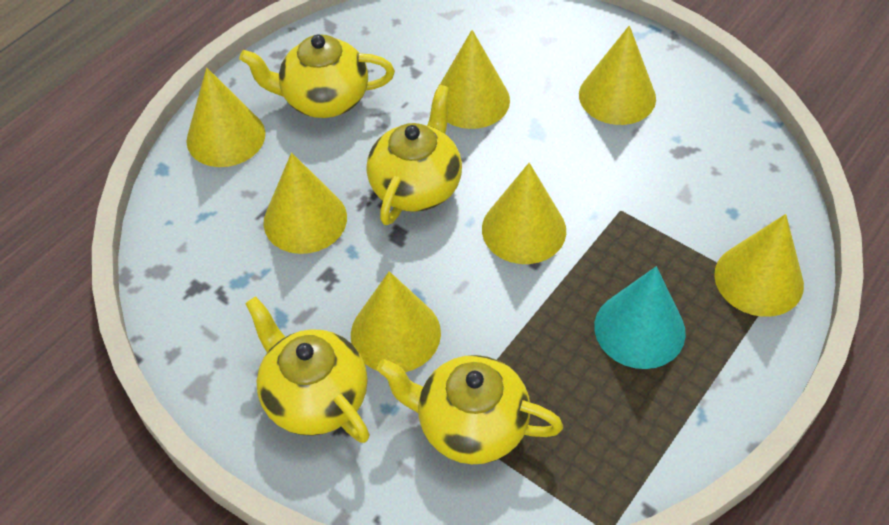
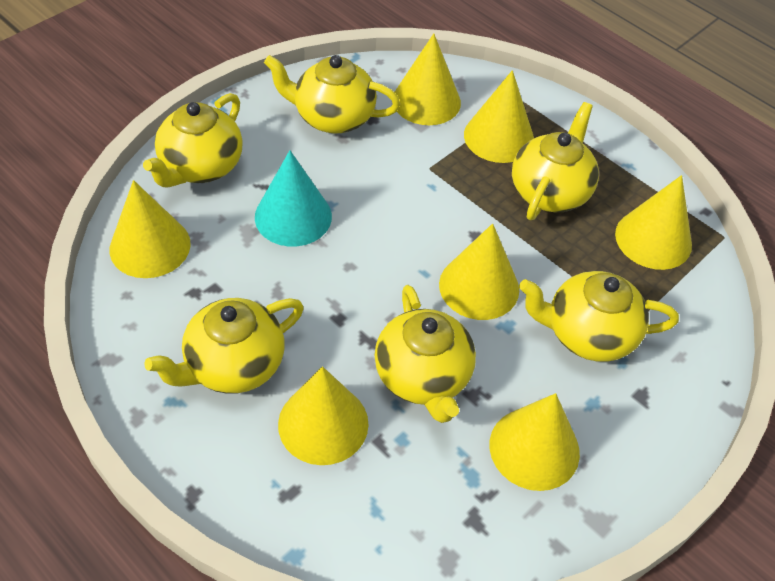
yellow teapot: [239,34,395,118] [245,296,370,443] [367,85,462,225] [377,355,563,464] = 4 -> [143,93,243,188] [144,298,304,394] [264,55,400,134] [374,285,476,423] [512,102,599,220] [519,271,679,362] = 6

